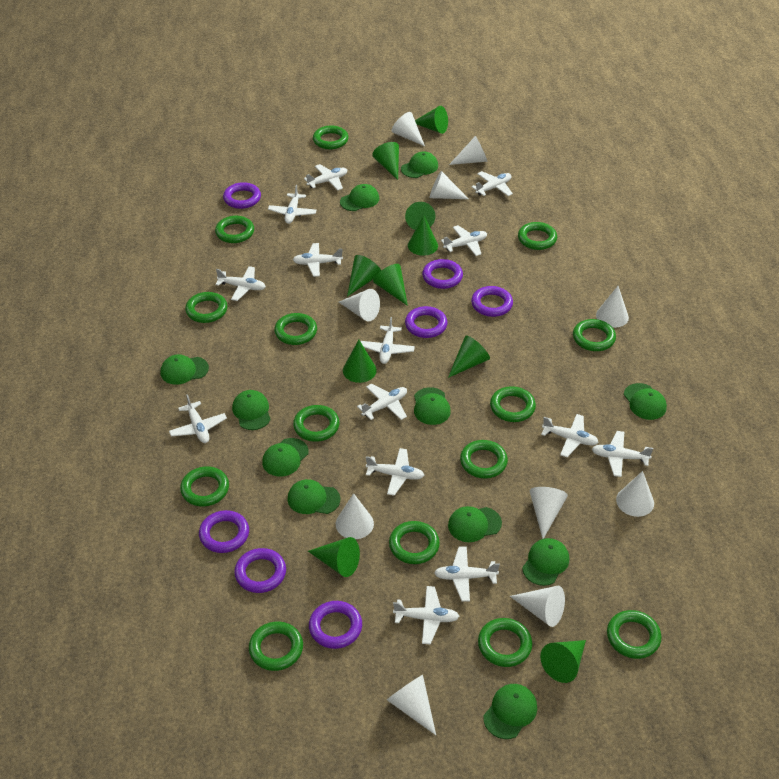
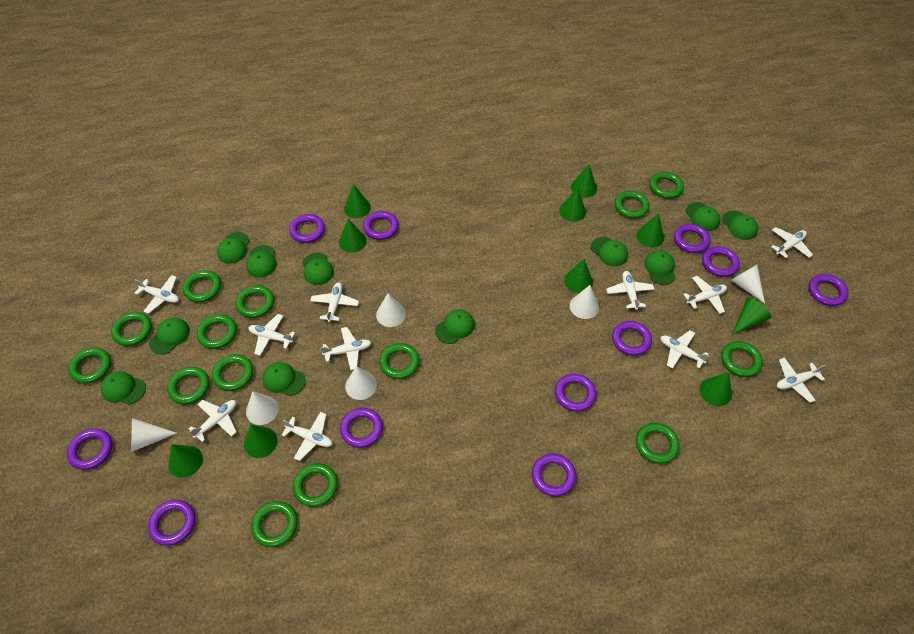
purple ring: [199,510,249,553] [223,182,261,209] [234,548,286,593] [309,601,362,649] [405,306,448,338] [422,259,463,289] [471,286,513,317] = 7 -> [67,428,113,470] [148,500,196,546] [289,214,325,243] [340,408,383,448] [363,211,399,240] [532,453,576,497] [555,374,596,412] [612,321,652,356] [674,224,711,253] [702,246,740,277] [808,274,849,306] = 11
white cone: [336,493,374,539] [339,289,380,321] [387,675,436,735] [391,112,425,146] [430,171,469,199] [449,136,488,165] [510,586,565,627] [530,487,568,539] [596,286,629,328] [616,471,654,517] = 10 -> [131,418,177,452] [246,391,279,425] [345,366,377,400] [376,293,406,327] [570,285,599,319] [731,265,765,304] = 6
white plane: [169,394,227,443] [216,266,266,301] [268,185,317,224] [293,243,343,277] [304,164,347,190] [357,383,407,420] [361,317,415,364] [366,448,425,496] [393,586,460,644] [434,547,500,601] [441,225,487,256] [471,171,513,196] [541,414,599,457] [592,431,653,477] = 14 -> [135,275,179,314] [189,400,236,442] [248,314,295,356] [282,412,332,461] [310,283,359,322] [321,327,371,370] [606,271,654,310] [661,330,709,369] [683,276,727,314] [771,227,813,258] [777,357,825,403] = 11

